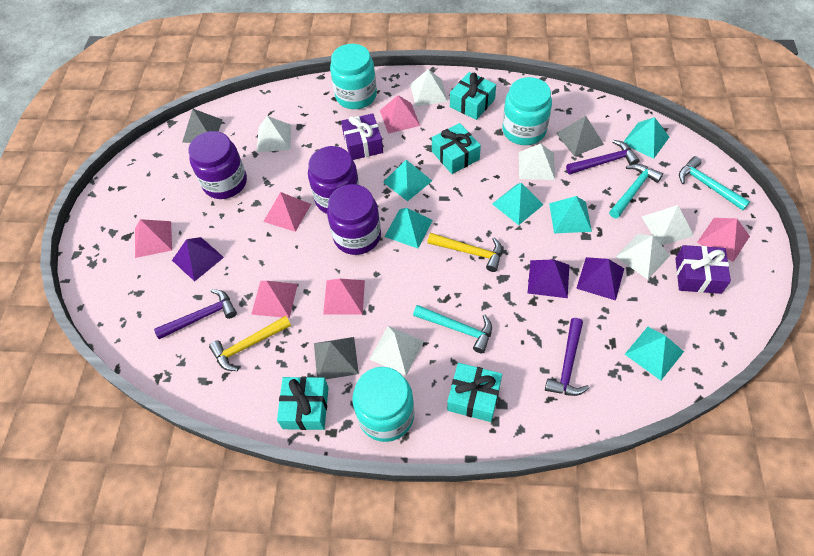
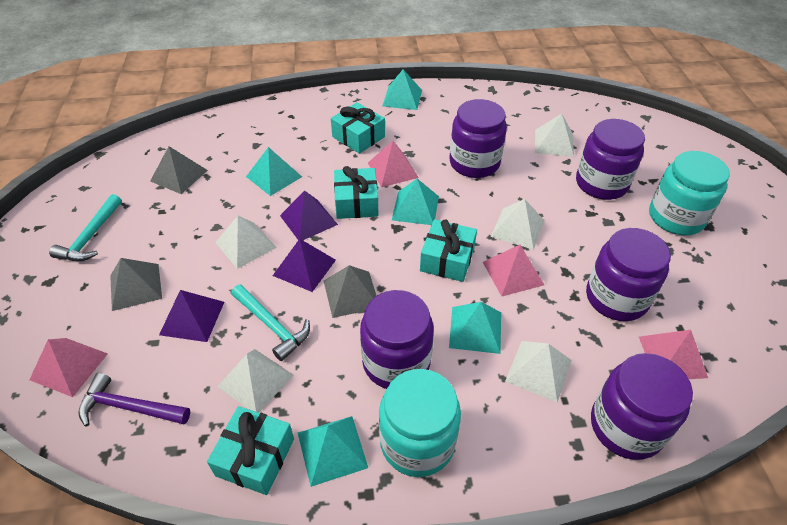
pink pyramid: [135,219,172,258] [251,281,298,318] [263,192,311,232] [323,279,365,315] [380,95,420,134] [697,218,750,262] = 6 -> [30,338,108,397] [368,141,419,187] [483,245,544,296] [639,330,708,379] = 4
purple gift: [341,113,383,160] [675,245,731,294] = 2 -> none = 0
purple hammer: [154,289,237,339] [545,318,589,396] [566,140,640,174] = 3 -> [78,373,190,427] = 1
purple jar: [188,131,247,199] [308,146,359,214] [327,184,381,255] = 3 -> [360,290,434,389] [449,99,507,178] [576,119,645,200] [586,228,671,321] [591,353,693,460] = 5
turquoise hammer: [413,305,492,353] [609,164,663,218] [679,156,750,210] = 3 -> [49,194,122,261] [231,284,310,361] = 2
turquoise jar: [330,44,377,109] [352,367,414,442] [502,77,552,145] = 3 -> [379,369,461,477] [649,151,730,235] = 2
turquoise pyramid: [383,160,432,201] [384,208,433,248] [492,183,544,225] [549,196,592,233] [624,117,669,159] [625,327,684,380] = 6 -> [246,147,302,196] [298,416,368,487] [382,69,422,110] [392,179,439,225] [449,302,501,354] = 5
white pyramid: [257,116,291,152] [369,326,424,375] [410,69,448,107] [519,144,555,180] [616,234,671,279] [642,205,694,245] = 6 -> [215,216,277,269] [217,349,293,413] [491,199,544,250] [505,341,571,402] [535,114,574,157] = 5
yellow hammer: [209,316,291,371] [427,233,502,272] = 2 -> none = 0

